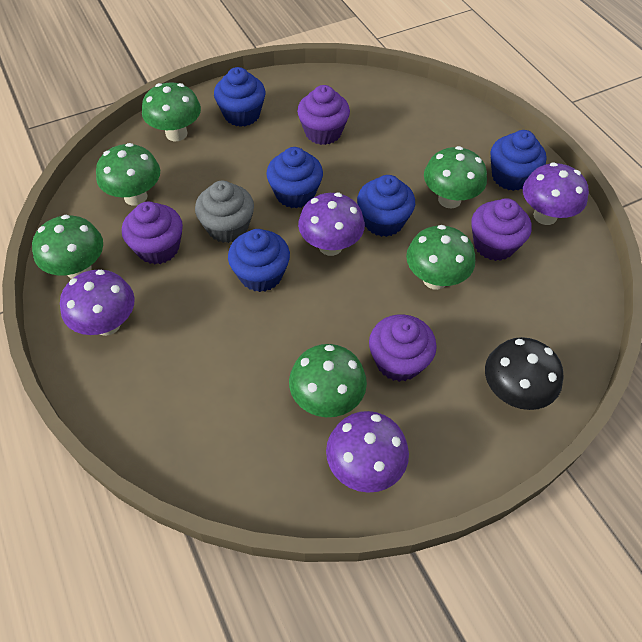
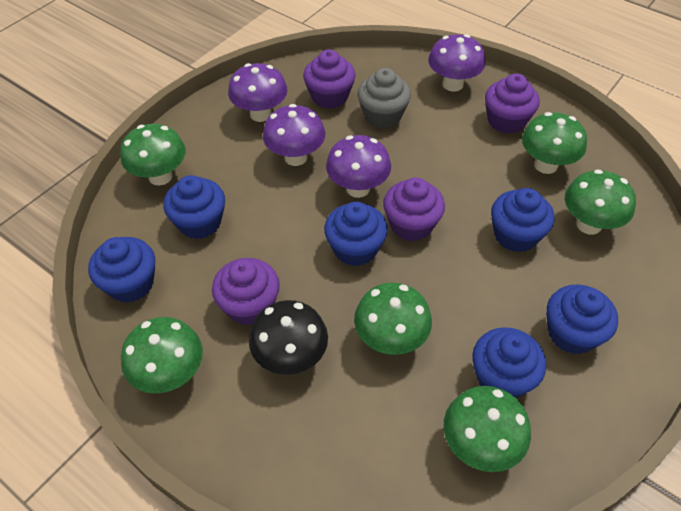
blue cupcake: [214,67,265,127] [228,229,290,292] [266,147,323,209] [357,175,415,237] [490,130,546,191] = 5 -> [88,237,155,303] [163,175,225,239] [324,202,388,266] [472,327,546,398] [491,188,554,252] [546,285,618,354] = 6

